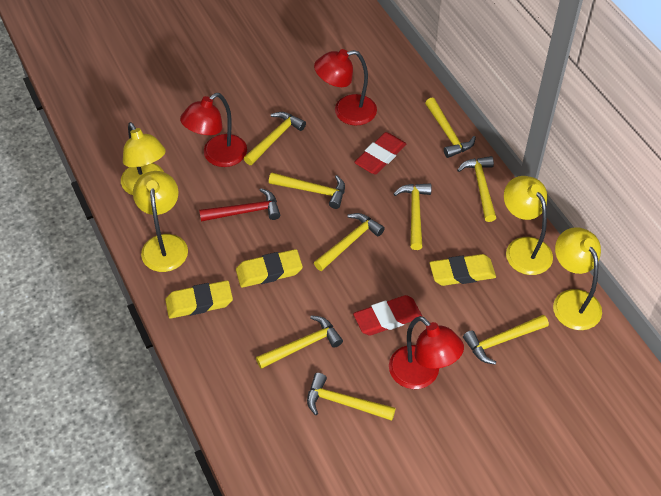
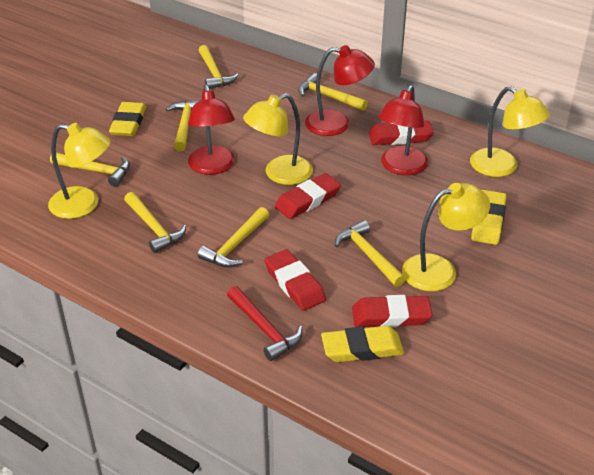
red eraser: [353,295,422,335] [354,132,406,174] = 2 -> [264,249,326,311] [275,173,341,219] [352,295,432,327] [369,120,434,145] = 4
yellow hammer: [244,112,306,165] [256,315,343,369] [269,173,345,209] [307,373,396,421] [314,213,385,271] [394,183,432,250] [425,98,476,158] [457,156,496,222] [463,315,549,365] = 9 -> [50,153,130,187] [124,192,186,253] [166,100,200,151] [198,45,238,89] [198,207,269,268] [298,73,368,111] [335,220,406,287] = 7

